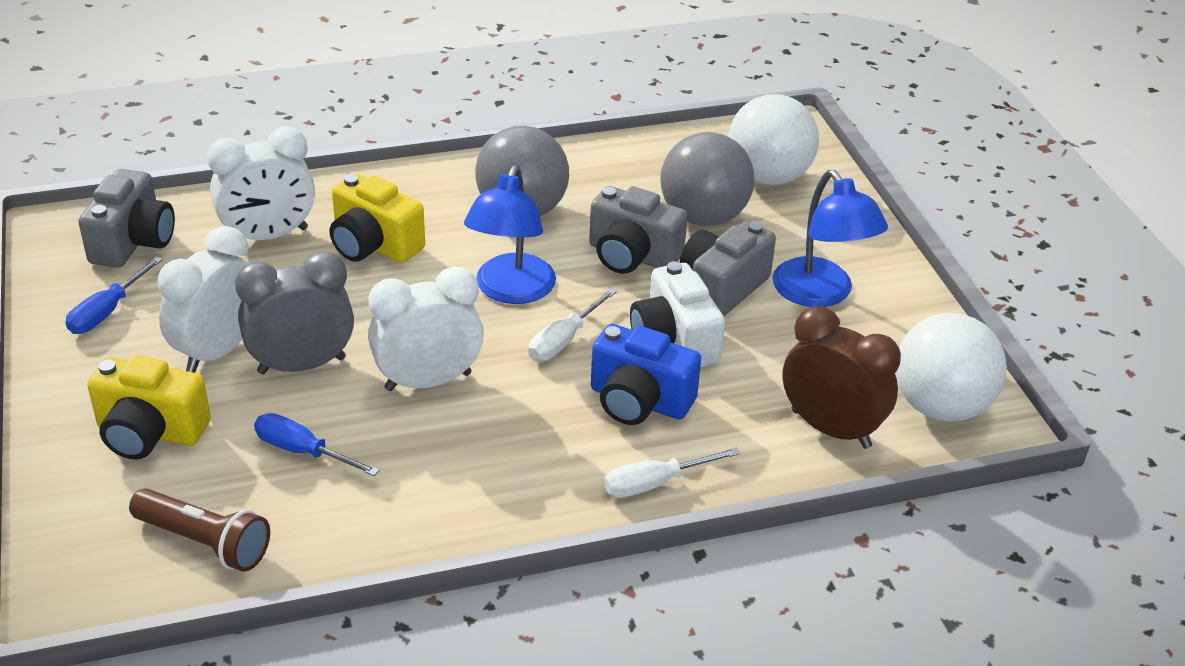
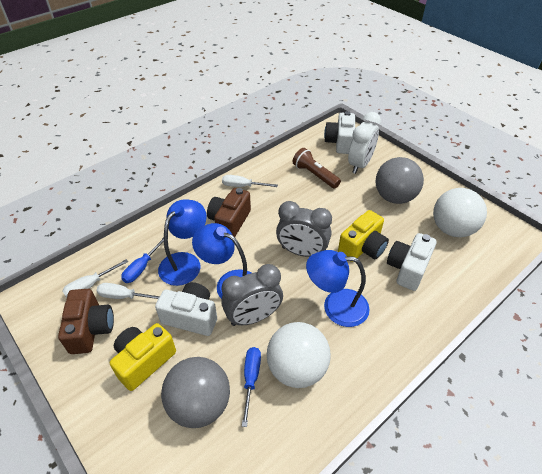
blue camera: [591,324,701,425] = 1 -> none = 0
blue lamp: [464,165,556,304] [772,170,888,307] = 2 -> [158,199,206,286] [192,223,251,299] [306,250,370,327] = 3
brown camera: none = 0 -> [58,289,114,354] [207,188,251,237] = 2
brown clock: [782,306,901,449] = 1 -> none = 0
grey camera: [78,169,175,268] [589,186,688,274] [680,221,776,316] = 3 -> none = 0
grey clock: [235,251,354,374] = 1 -> [221,264,283,326] [276,201,332,257] = 2
white camera: [630,261,725,368] = 1 -> [155,282,217,336] [324,111,355,154] [387,233,437,291] = 3
white clock: [158,226,249,373] [207,127,315,240] [368,266,484,391] = 3 -> [348,112,381,174] = 1
white screwdriver: [528,288,616,361] [604,448,740,498] = 2 -> [62,259,128,298] [96,283,160,299] [222,175,278,187] = 3

